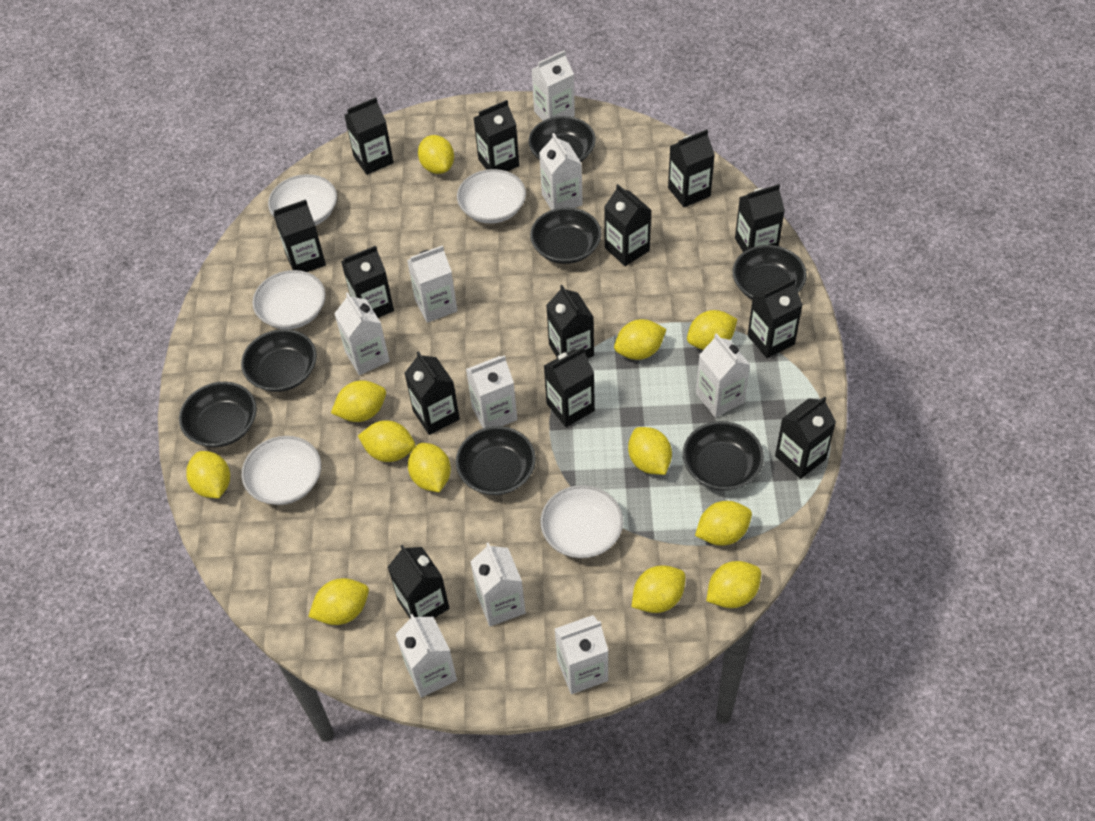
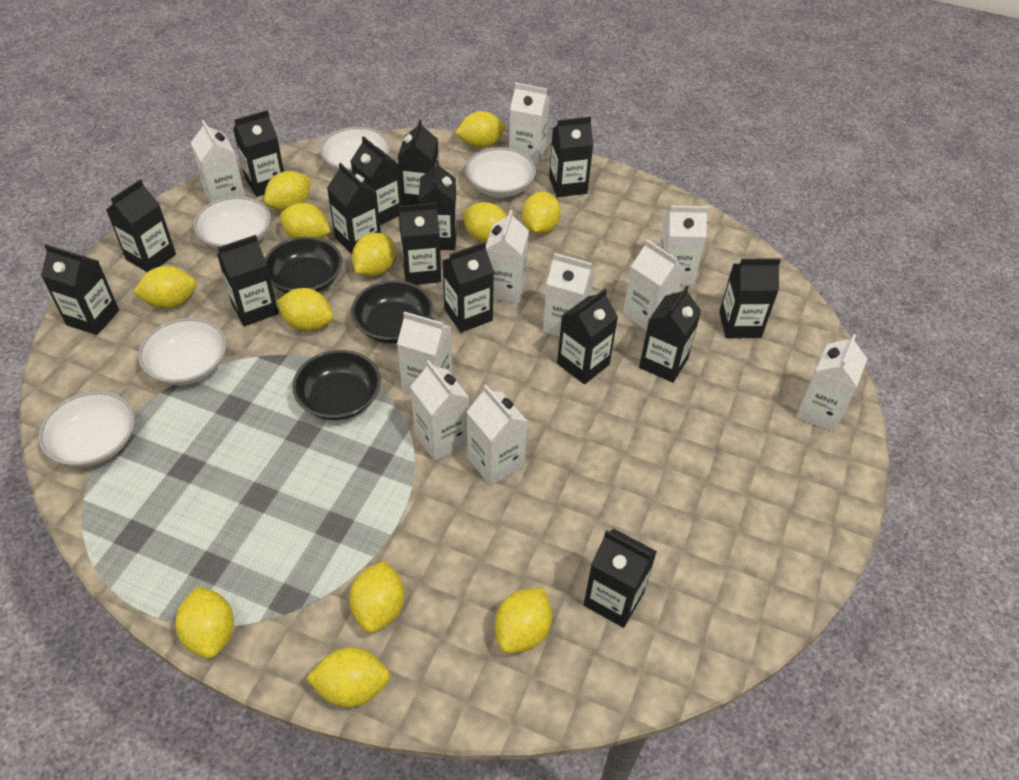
black bowl: [179,382,257,447] [241,329,317,392] [456,426,536,495] [528,116,596,162] [530,207,601,264] [683,421,764,491] [733,245,807,300] = 7 -> [265,237,342,293] [292,350,381,420] [351,280,433,343] = 3
black carton: [273,199,326,272] [341,246,394,318] [344,97,394,175] [388,545,449,619] [404,351,460,435] [474,100,519,171] [544,347,595,427] [546,285,594,359] [604,184,651,266] [668,129,715,207] [735,184,785,252] [748,279,803,358] [775,396,836,479] = 13 -> [41,245,119,335] [106,179,176,272] [217,235,279,326] [233,110,284,197] [327,163,381,254] [351,136,402,225] [398,120,439,206] [399,203,441,285] [418,160,457,250] [442,242,494,333] [549,117,593,197] [557,289,618,384] [584,529,657,628] [639,285,701,383] [719,258,781,338] = 15
white carton: [334,292,390,375] [395,614,457,698] [407,245,457,323] [466,355,517,428] [470,542,526,626] [531,50,575,121] [539,133,583,210] [555,615,608,694] [696,333,750,418] = 9 -> [191,120,245,203] [397,311,452,394] [410,360,469,461] [467,385,527,486] [486,210,529,304] [509,82,550,164] [543,253,595,337] [623,240,684,331] [659,206,708,285] [796,334,867,432] = 10

